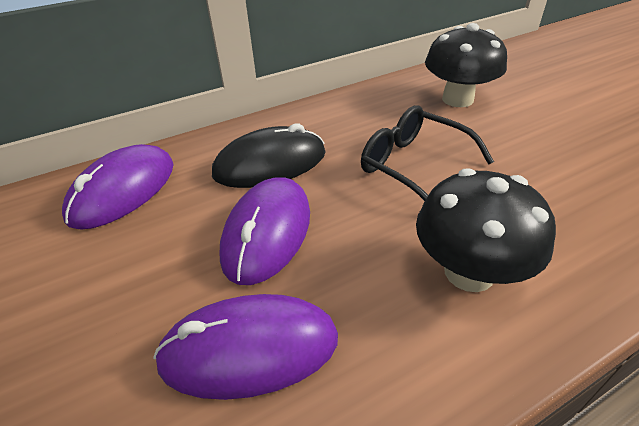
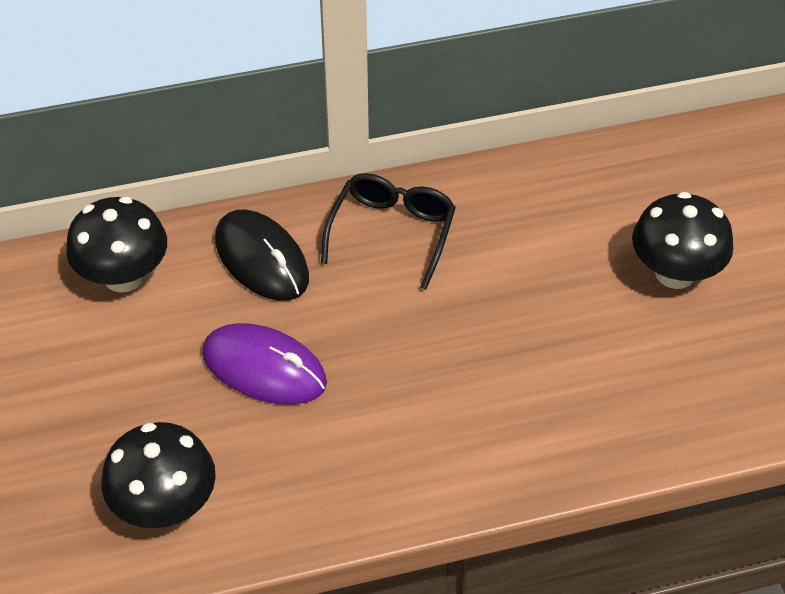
black mushroom: [416,168,556,292] [425,23,507,107] = 2 -> [66,196,167,293] [101,422,216,528] [632,192,733,289] = 3
purple mouse: [62,144,174,230] [153,294,338,400] [220,177,310,285] = 3 -> [202,323,327,405] = 1

